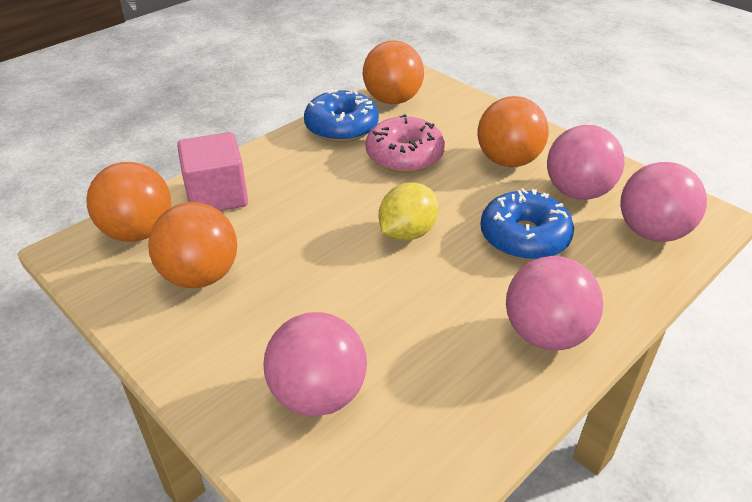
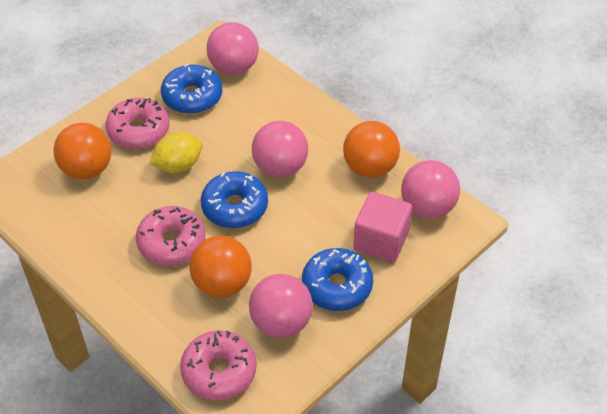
blue donut: [304,89,379,142] [480,188,574,260] = 2 -> [161,63,222,114] [201,171,268,228] [302,248,373,311] = 3
orange ball: [86,162,171,242] [148,202,237,288] [363,41,424,104] [477,96,549,167] = 4 -> [54,123,111,179] [189,236,252,298] [343,121,400,178] = 3
pink donut: [366,114,445,173] = 1 -> [106,98,169,149] [136,206,205,266] [180,330,256,401] = 3

